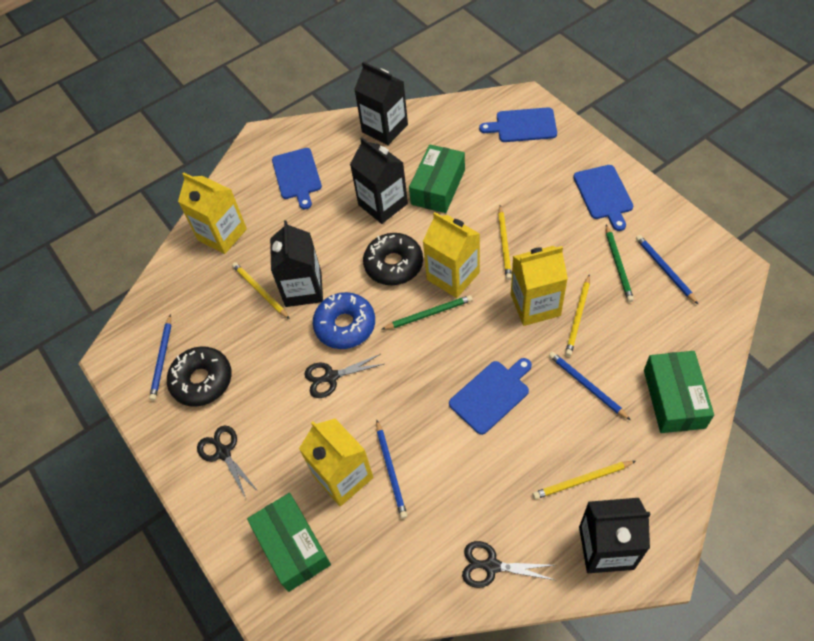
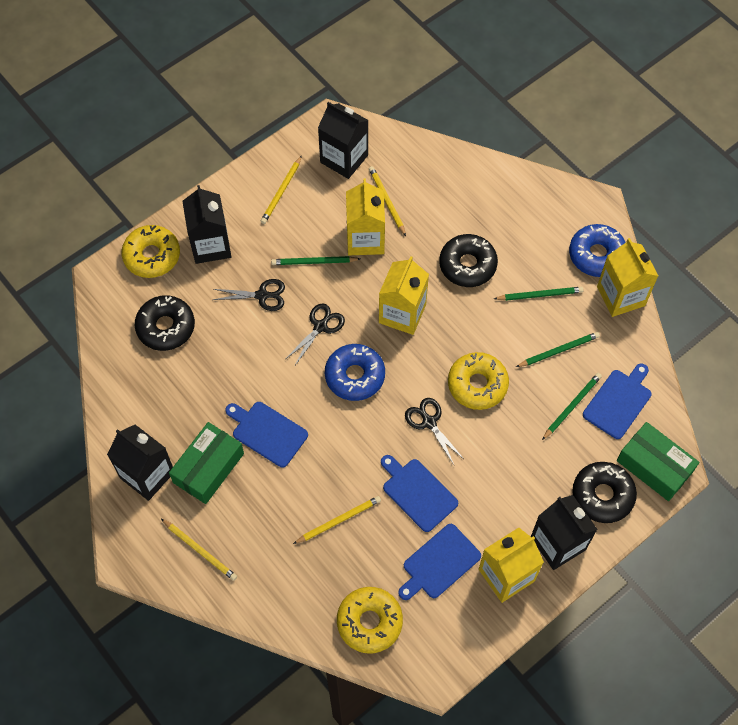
black donut: [167,346,232,407] [363,233,423,285] = 2 -> [135,295,195,351] [439,234,498,287] [572,462,637,523] = 3
blue donut: [313,292,375,349] = 1 -> [325,344,385,401] [569,224,626,277] = 2
blue pencil: [149,314,171,401] [376,420,407,519] [549,352,631,420] [636,235,698,304] = 4 -> none = 0
green box: [247,493,331,592] [409,144,465,213] [644,351,714,433] = 3 -> [169,422,244,504] [617,422,699,501] = 2
green pencil: [382,295,473,329] [606,225,634,302] = 2 -> [271,256,360,265] [494,287,584,301] [516,332,600,367] [542,373,602,440] = 4
yellow donut: none = 0 -> [121,225,180,278] [337,587,403,653] [448,352,509,410] = 3

